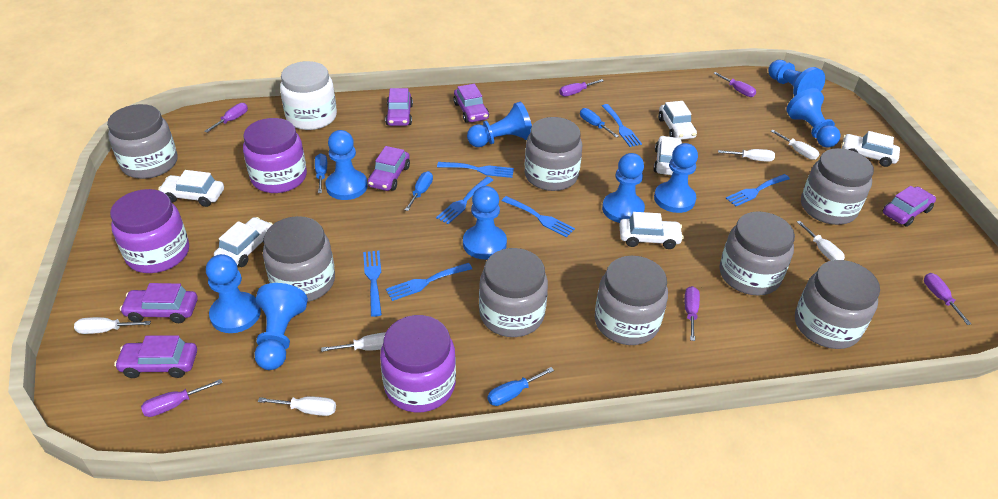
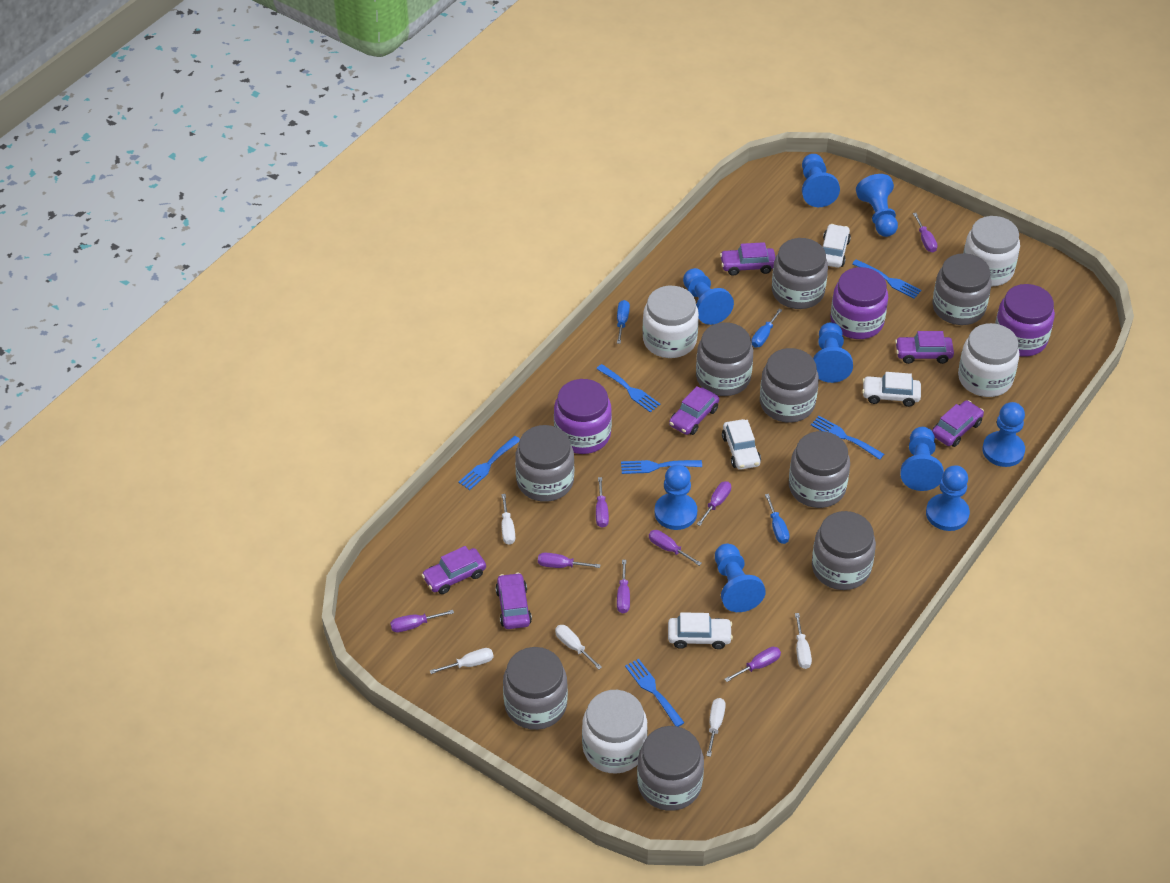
blue fork: [363,251,382,317] [386,263,472,301] [436,177,493,224] [437,162,514,178] [502,196,575,238] [602,104,642,147] [726,174,790,206] = 7 -> [458,436,520,490] [596,364,660,412] [621,460,702,474] [625,659,685,727] [811,416,884,460] [852,259,921,299] = 6
blue screwdriver: [315,153,327,193] [405,171,433,211] [487,367,554,406] [580,108,619,138] = 4 -> [617,300,630,344] [751,308,782,347] [765,494,790,544] = 3
grey jar: [107,104,178,179] [263,216,335,302] [479,248,548,337] [524,117,582,191] [595,256,668,345] [720,211,795,296] [795,260,880,349] [801,148,874,225] = 8 -> [503,647,568,730] [515,425,574,502] [637,726,704,811] [696,322,753,396] [760,348,819,423] [772,238,828,309] [789,431,850,508] [812,511,876,590] [932,253,992,325] = 9
purple screwdriver: [141,379,223,417] [204,103,248,133] [559,79,604,96] [684,286,700,341] [713,72,756,97] [924,273,971,325] = 6 -> [390,610,454,632] [538,553,601,568] [596,477,609,528] [617,560,630,613] [649,530,702,566] [697,481,731,526] [725,647,781,682] [913,213,938,252] = 8
white car: [158,170,224,207] [214,217,273,267] [619,212,684,249] [653,136,682,175] [658,101,697,140] [842,131,900,167] = 6 -> [668,612,733,649] [722,419,761,470] [823,224,851,268] [862,372,921,407] = 4
white jar: [280,61,337,130] = 1 -> [582,690,648,774] [643,286,699,358] [958,323,1020,397] [963,216,1020,287] = 4
white screwdriver: [74,317,151,334] [258,396,336,416] [321,332,386,352] [718,149,775,162] [771,130,819,160] [797,221,845,261] = 6 -> [430,648,494,674] [501,494,515,545] [555,625,602,669] [706,698,726,757] [795,613,812,669] = 5

